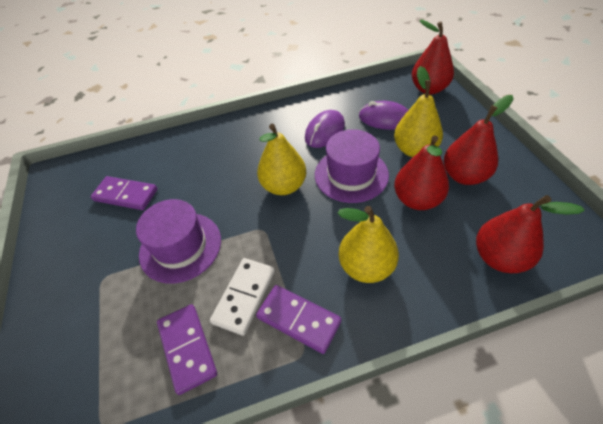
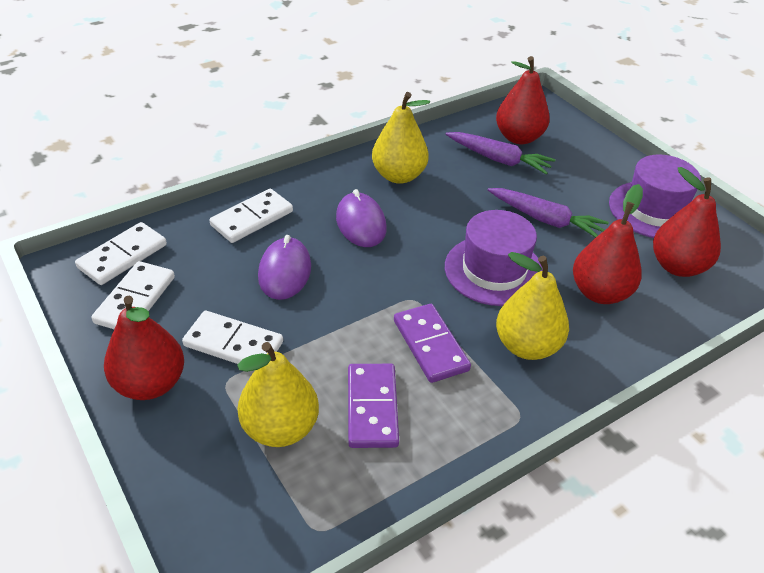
purple carrot: none = 0 -> [446,132,555,175] [488,188,609,238] = 2
purple domino: [91,176,157,210] [157,304,217,395] [256,285,342,354] = 3 -> [348,364,399,448] [394,304,471,383] = 2
white domino: [210,258,275,336] = 1 -> [75,222,167,285] [91,261,175,329] [182,311,283,364] [210,189,293,243] = 4

